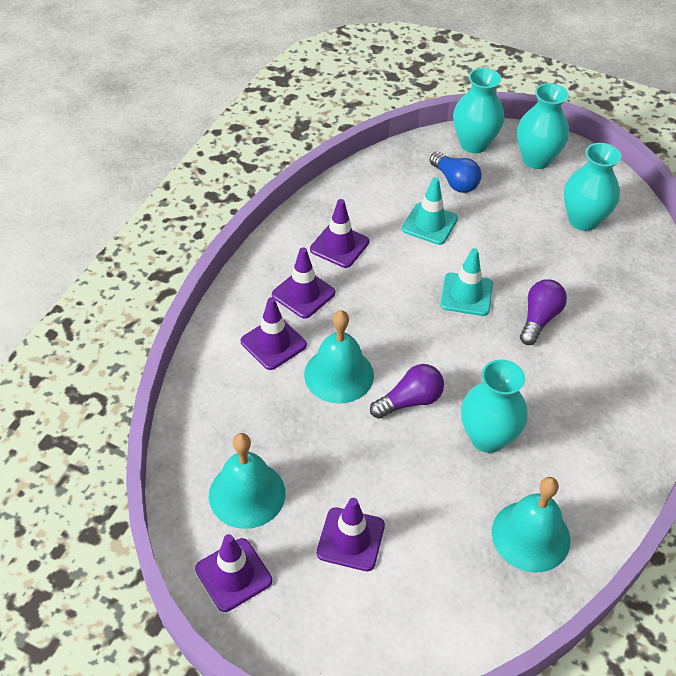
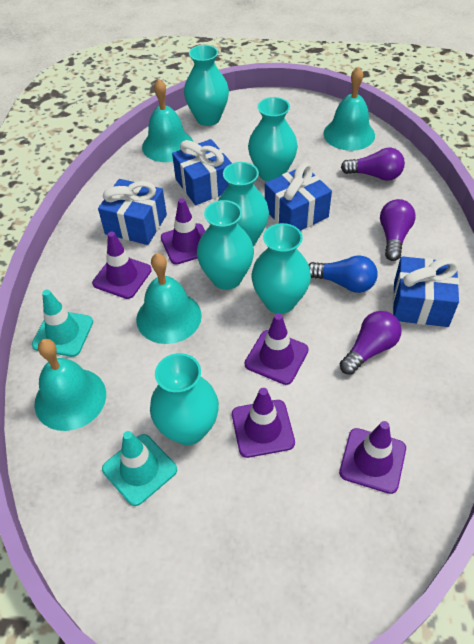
blue gift: none = 0 -> [98,179,167,245] [172,139,232,205] [265,163,332,231] [393,256,459,327] = 4
purple light bulb: [370,364,444,419] [520,279,567,345] = 2 -> [340,311,402,375] [341,148,405,181] [380,199,416,261] = 3
turquoise bell: [209,433,286,529] [304,310,374,404] [492,477,570,573] = 3 -> [35,339,106,431] [136,253,202,344] [142,79,193,162] [323,67,375,151] = 4
turquoise vase: [453,68,504,153] [461,359,528,453] [517,83,569,169] [564,143,621,231] = 4 -> [150,353,219,445] [184,45,229,126] [197,200,254,290] [218,162,269,246] [248,97,298,182] [251,223,311,314] = 6

